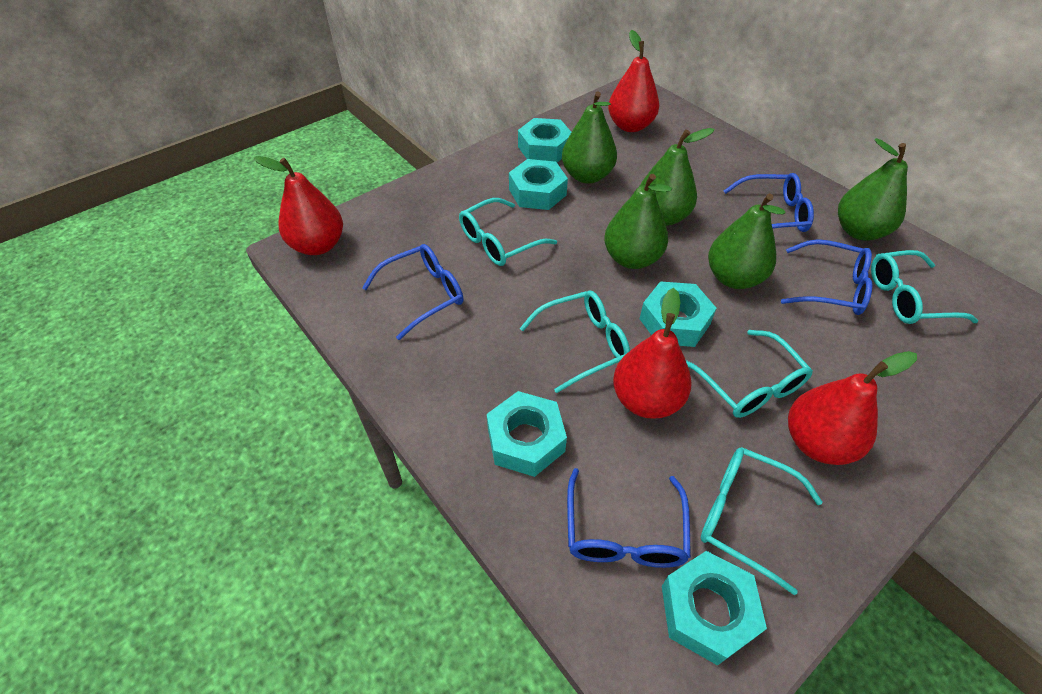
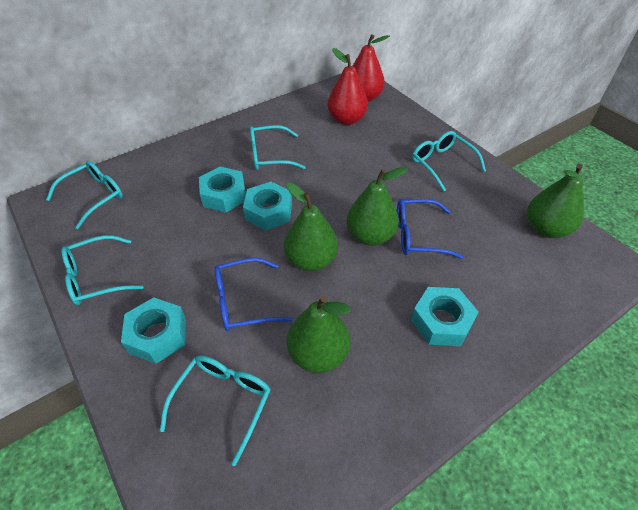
blue glasses: [362,244,463,340] [567,468,691,568] [724,173,814,232] [781,239,873,315] = 4 -> [214,258,293,331] [397,199,463,259] = 2
green pear: [562,92,617,184] [604,174,672,269] [639,128,714,226] [708,194,786,289] [838,138,908,241] = 5 -> [284,182,338,271] [287,296,351,373] [346,167,408,246] [527,164,584,238] = 4
red pear: [254,156,343,255] [608,30,659,132] [613,288,691,419] [788,351,917,465] = 4 -> [328,48,368,125] [353,34,390,102] = 2
turquoise nut: [487,391,567,477] [509,159,568,210] [518,118,571,163] [640,281,717,347] [662,551,767,666] = 5 -> [121,297,186,364] [199,167,246,213] [243,182,292,230] [411,287,478,346] = 4

